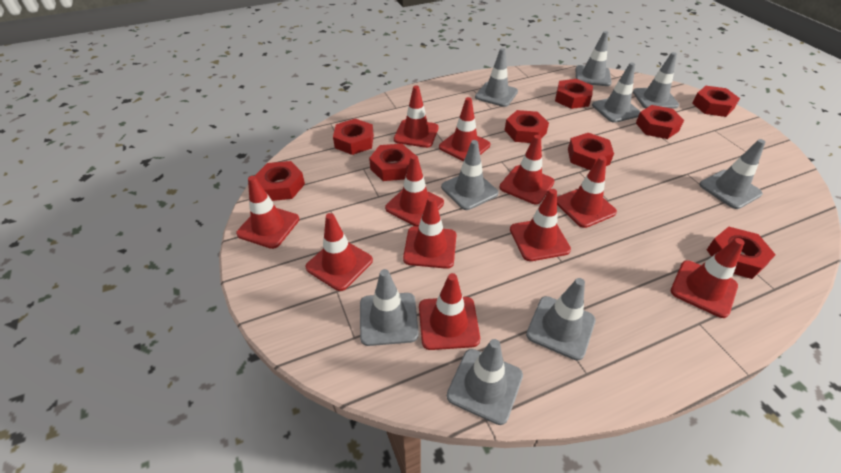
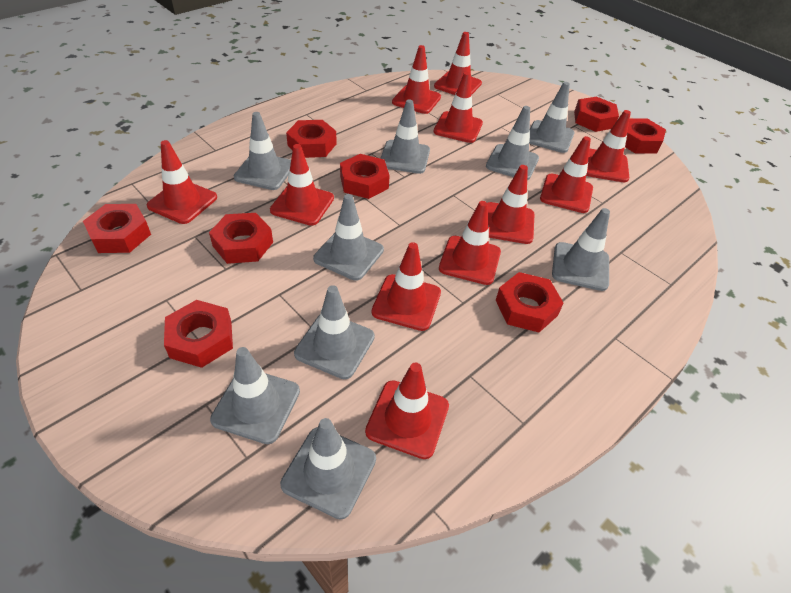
red nut: [255,161,305,201] [333,118,374,155] [369,144,415,181] [505,110,549,143] [555,79,593,109] [568,133,614,170] [636,105,684,139] [692,86,740,117] [707,227,776,279] = 9 -> [83,204,151,253] [164,300,233,368] [209,213,273,264] [286,120,337,158] [340,154,390,199] [496,272,564,332] [574,97,619,132] [625,118,666,153] = 8

